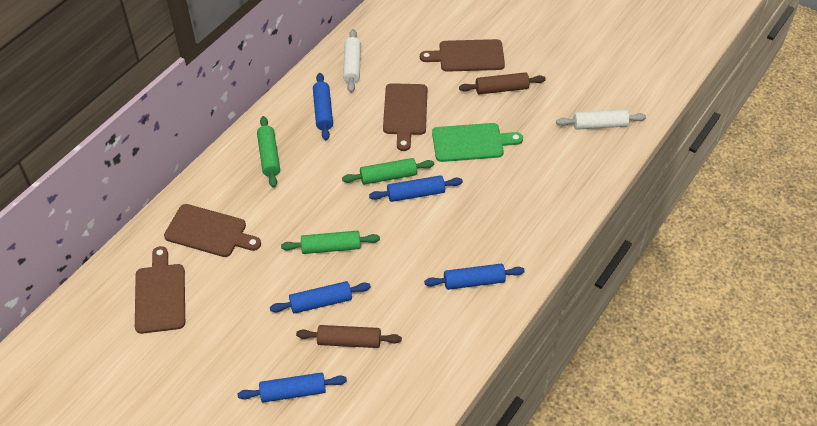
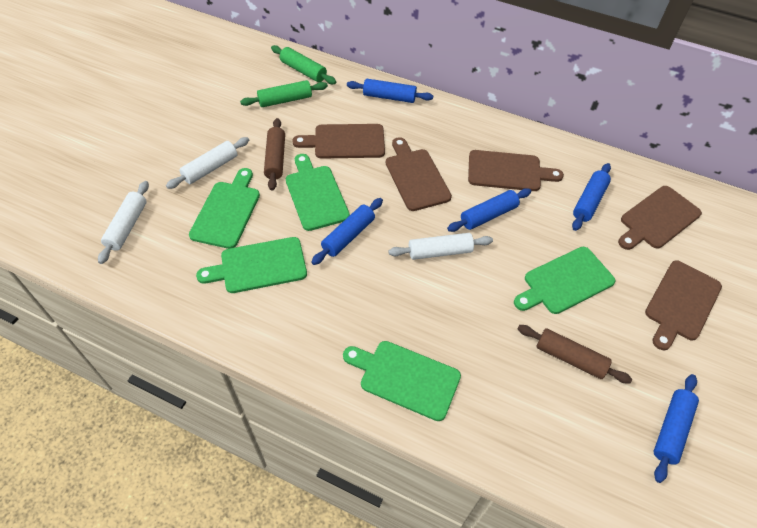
brown cutting board: [135,246,185,334] [164,204,261,257] [383,83,427,151] [420,39,505,72] = 4 -> [292,124,385,159] [386,137,452,211] [468,150,564,191] [618,186,702,250] [645,260,722,350] = 5
green cutting board: [432,123,523,162] = 1 -> [189,168,260,249] [196,237,307,293] [286,154,350,231] [343,341,461,421] [514,247,615,314] = 5
green rolling pin: [257,116,280,188] [281,231,380,254] [342,158,434,185] = 3 -> [240,80,328,107] [271,45,336,84] = 2
white rolling pin: [343,29,361,93] [556,109,646,130] = 2 -> [98,181,149,264] [166,137,249,189] [388,233,493,260] = 3

